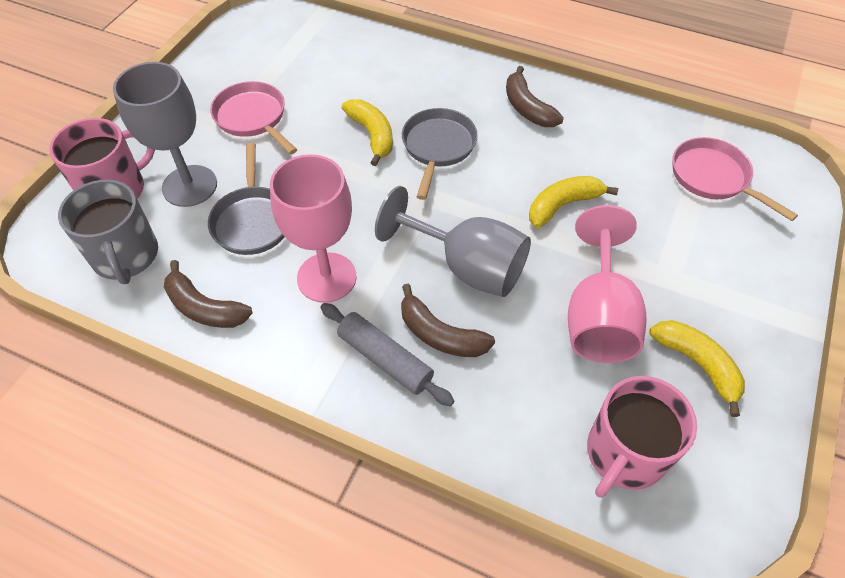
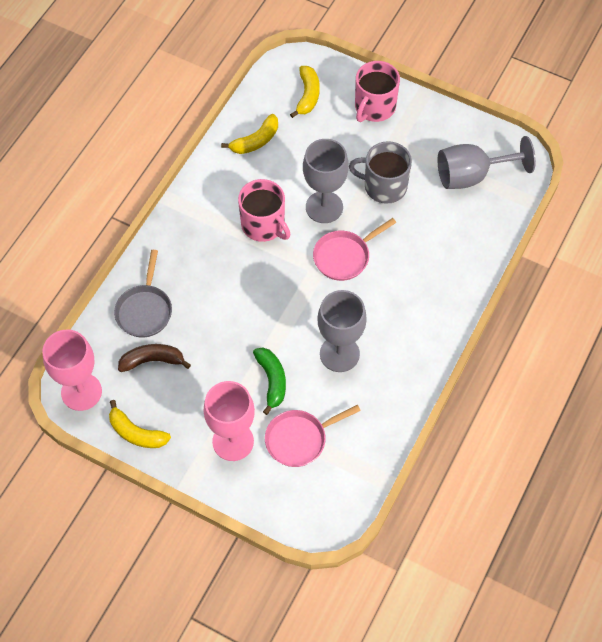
brown banana: [164,260,253,328] [401,284,495,357] [506,66,564,127] = 3 -> [118,344,191,372] = 1
green banana: none = 0 -> [253,347,286,415] = 1
grey goblet: [113,62,217,207] [375,186,531,297] = 2 -> [303,139,349,223] [317,290,367,372] [438,136,536,189] = 3
grey pan: [208,143,284,255] [402,108,478,200] = 2 -> [114,250,172,338] = 1
grey rolling pin: [321,303,454,407] = 1 -> none = 0

